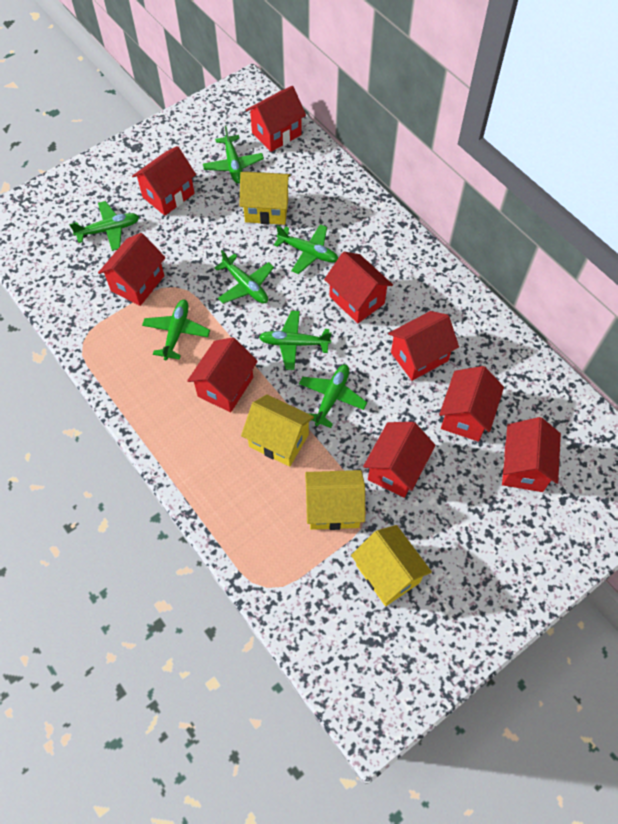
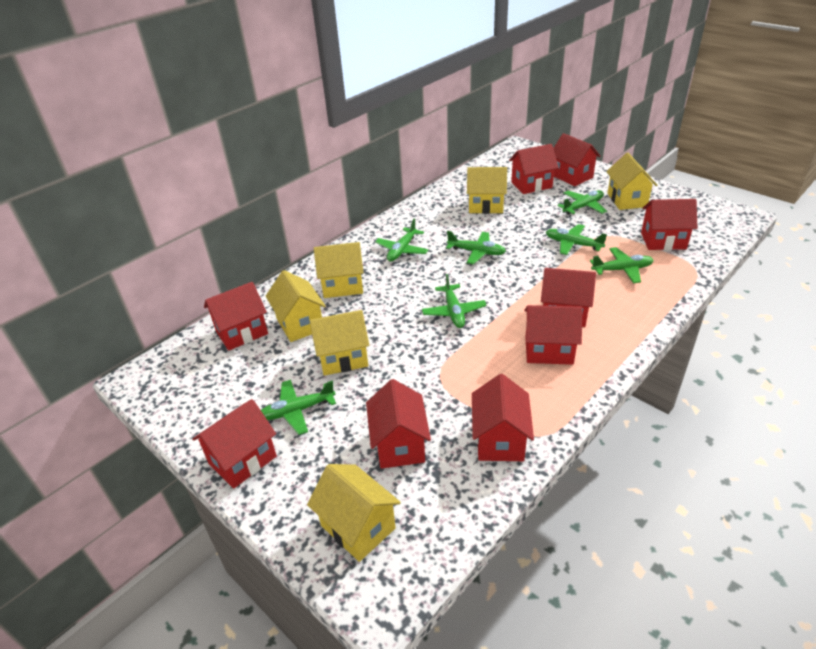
yellow house: [239,171,291,225] [241,394,314,467] [305,470,365,530] [351,525,432,606] = 4 -> [266,270,326,342] [307,464,401,562] [310,310,369,376] [314,242,364,298] [467,167,507,214] [606,153,658,210] = 6

